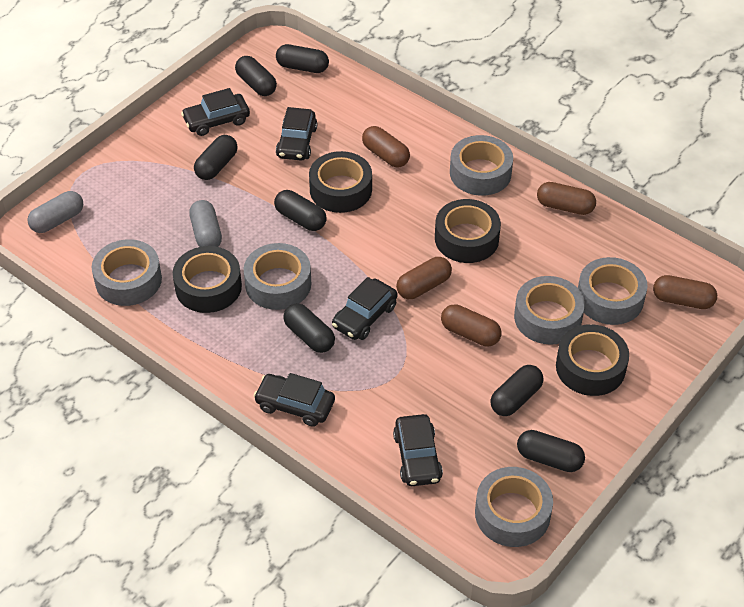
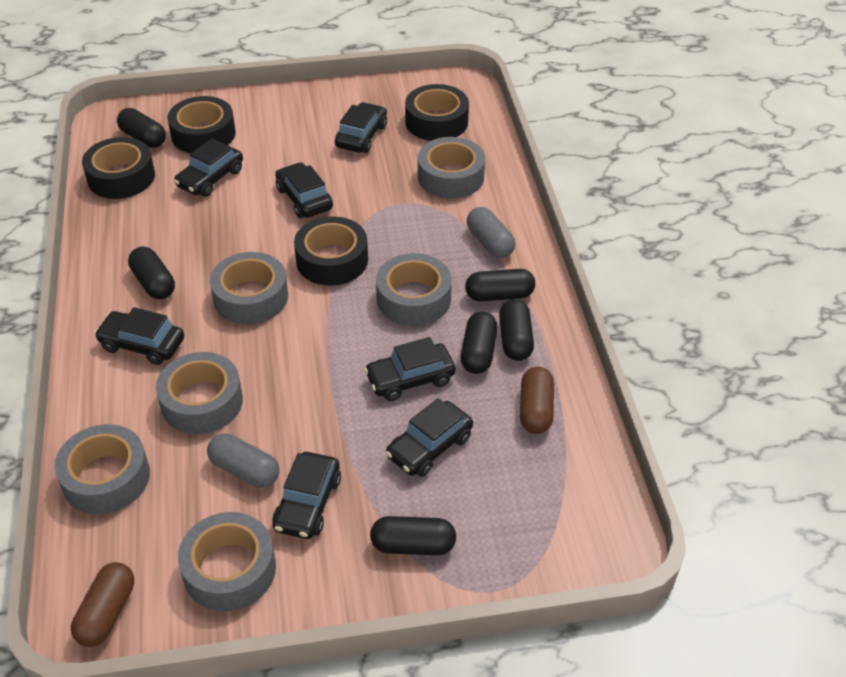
black capsule: [194,135,238,180] [235,56,277,96] [274,190,327,231] [276,44,329,73] [283,303,335,353] [490,365,543,416] [517,430,585,472] = 7 -> [117,108,166,148] [128,247,175,300] [370,516,456,555] [461,312,498,374] [465,269,535,301] [499,299,534,361] = 6
black car: [181,88,250,136] [254,373,335,427] [276,107,317,160] [332,277,397,340] [393,414,443,486] = 5 -> [94,307,184,365] [174,138,243,197] [272,452,341,539] [275,162,333,218] [335,102,387,153] [364,337,456,401] [386,398,473,477] = 7
brown capsule: [362,126,410,168] [396,257,452,299] [441,304,501,347] [537,182,596,215] [653,275,717,309] = 5 -> [71,562,134,647] [520,367,554,434] = 2

